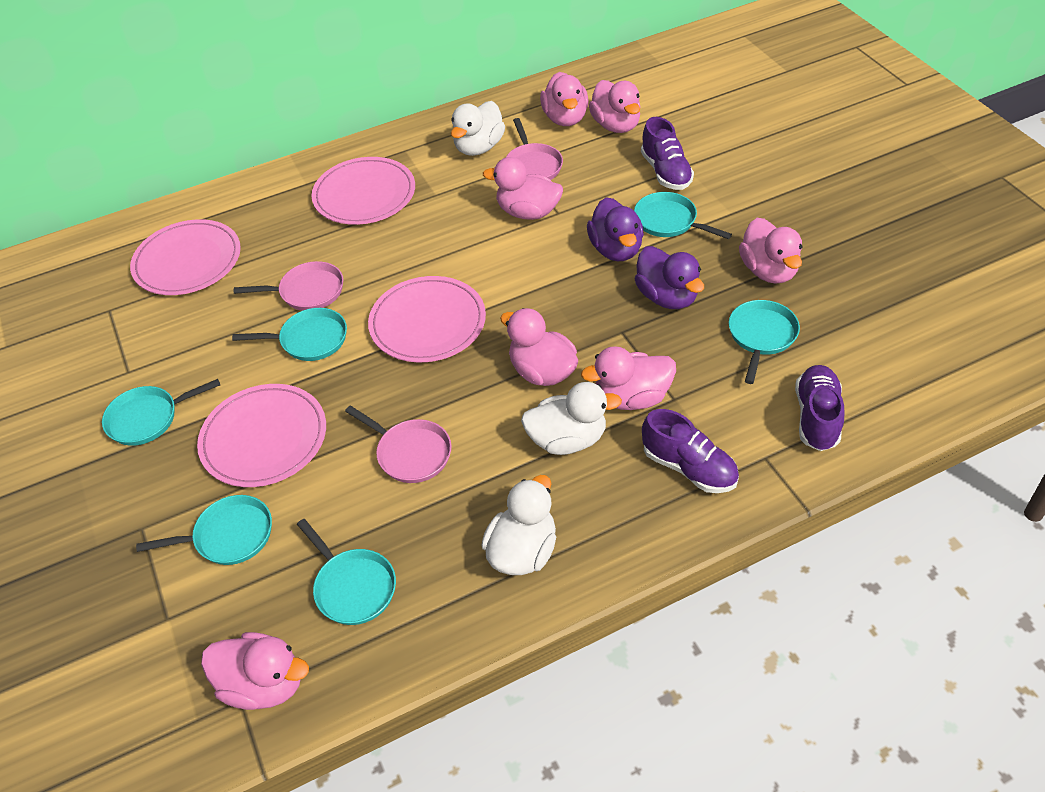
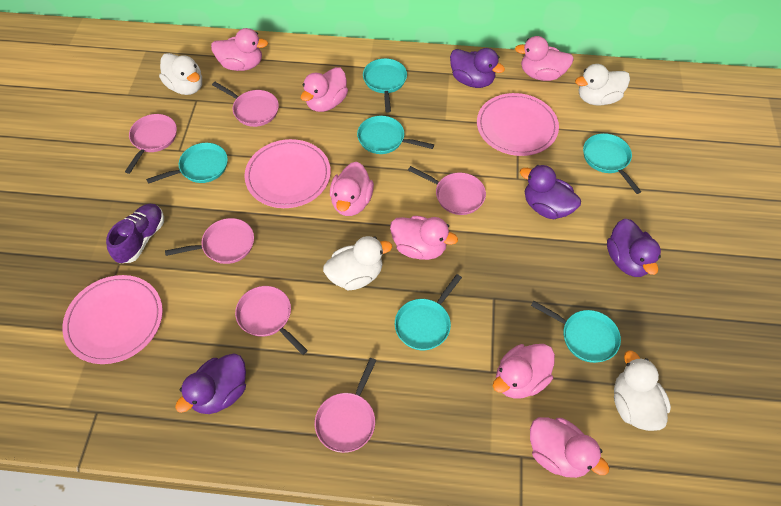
pink pan: [234,261,343,311] [345,405,451,483] [506,118,563,180] = 3 -> [125,114,177,174] [165,218,254,264] [212,82,279,127] [235,286,308,355] [315,358,377,453] [408,166,486,215] = 6
pink plate: [130,219,241,295] [197,384,326,487] [312,157,415,225] [368,276,486,362] = 4 -> [62,275,163,364] [245,139,331,208] [477,93,559,156] = 3
purple duck: [587,197,644,261] [635,246,704,309] = 2 -> [175,354,246,414] [450,48,505,88] [520,165,581,219] [607,219,661,277] = 4
purple shoe: [641,117,694,190] [642,409,739,493] [795,365,844,451] = 3 -> [106,204,164,263] = 1
white duck: [451,101,505,156] [481,475,556,575] [521,382,622,455] = 3 -> [159,53,202,95] [323,236,392,290] [575,64,630,106] [614,350,671,431] = 4

